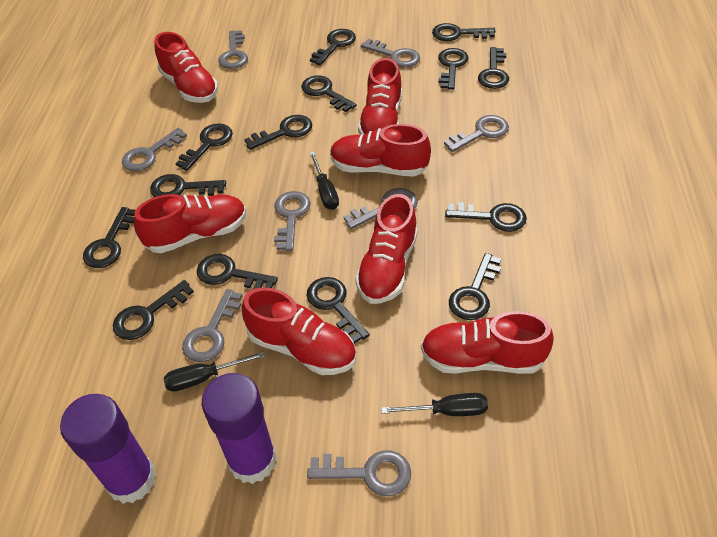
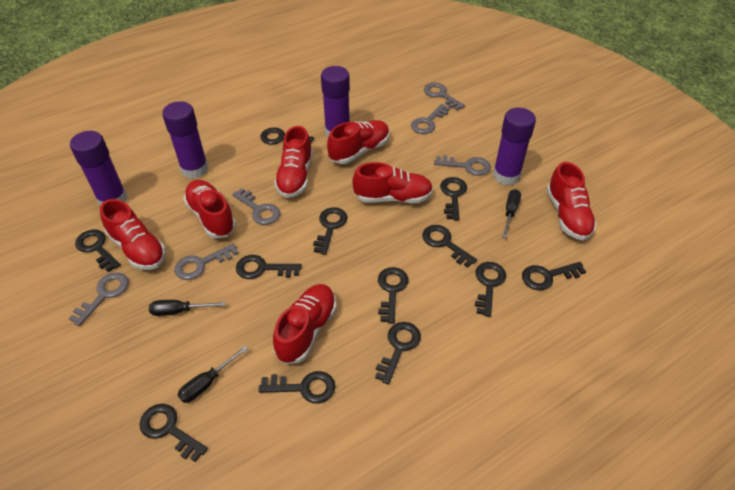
black key: [83,207,136,268] [113,280,194,340] [150,174,226,197] [176,123,233,171] [197,254,278,289] [244,115,312,150] [301,76,357,112] [306,277,370,343] [310,29,356,65] [432,23,495,41] [438,48,468,90] [445,202,527,232] [449,253,501,320] [478,47,509,89] = 14 -> [75,230,121,272] [140,404,208,462] [236,255,302,279] [259,371,336,404] [260,127,314,145] [313,207,348,255] [375,322,421,384] [378,267,409,324] [422,225,477,267] [440,177,467,221] [475,262,506,317] [522,262,586,290] = 12
grey key: [122,128,187,171] [182,289,242,362] [218,30,248,69] [274,191,310,251] [307,450,411,496] [344,188,418,229] [361,39,420,68] [444,115,509,152] = 8 -> [69,272,129,326] [174,243,239,280] [232,188,280,225] [411,104,450,134] [424,83,465,111] [434,155,491,176] = 6
purple glue stick: [60,394,156,504] [202,373,277,484] = 2 -> [70,131,127,206] [162,101,208,179] [321,66,350,138] [493,108,536,185] = 4

